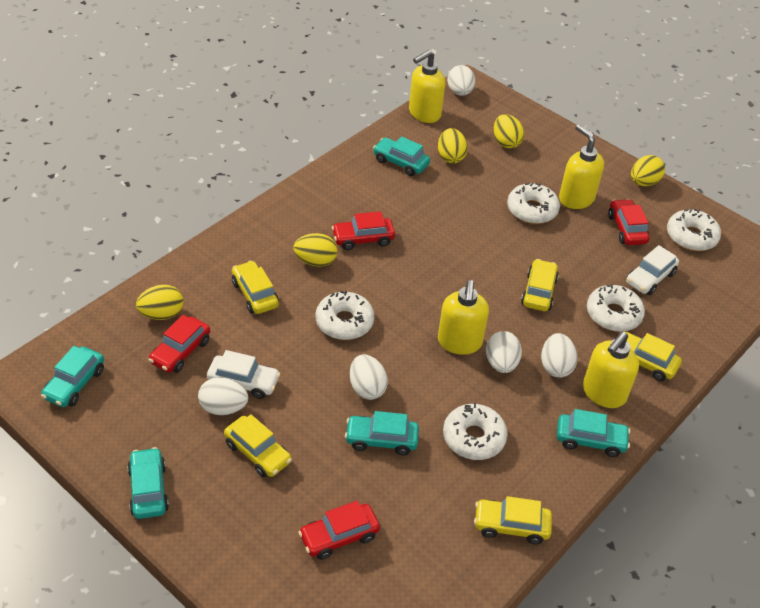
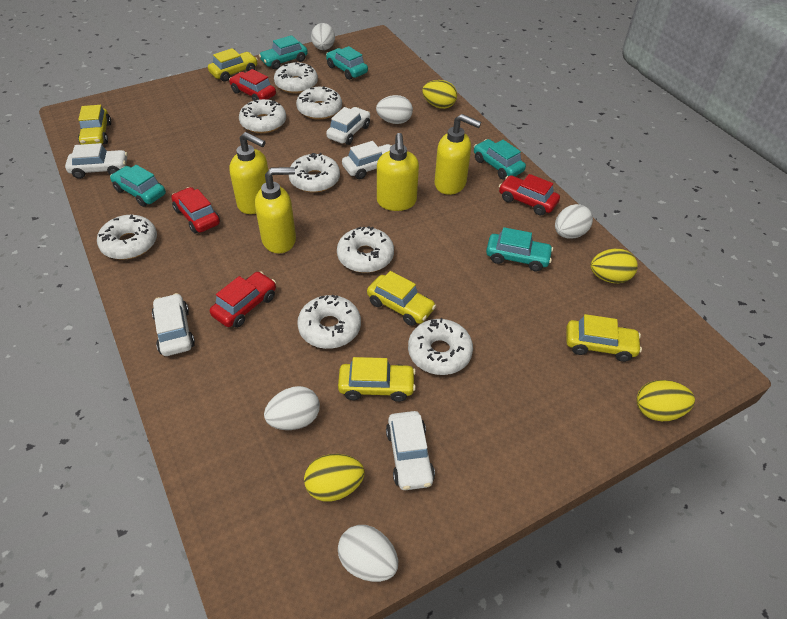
white car: [207,350,280,399] [626,245,679,295] = 2 -> [65,143,128,179] [152,293,195,356] [326,107,370,145] [342,141,392,179] [386,411,435,490] = 5
white donut: [316,291,374,340] [443,403,508,460] [507,183,560,224] [587,284,645,332] [667,209,721,251] = 5 -> [97,215,157,260] [239,99,286,133] [274,62,318,93] [289,153,340,193] [296,86,342,120] [297,295,361,349] [337,226,394,273] [408,318,473,375] = 8
yellow egg: [136,285,184,320] [293,233,337,267] [438,128,468,163] [494,114,524,148] [631,155,665,186] = 5 -> [304,454,364,502] [422,80,457,109] [590,249,638,283] [637,380,695,421] = 4

